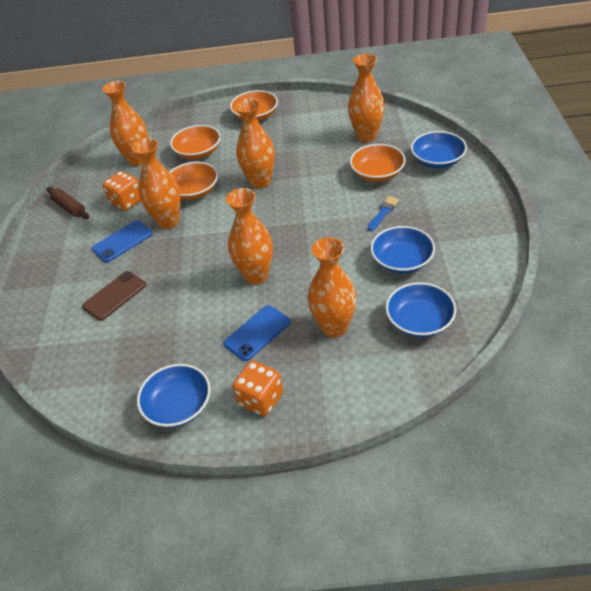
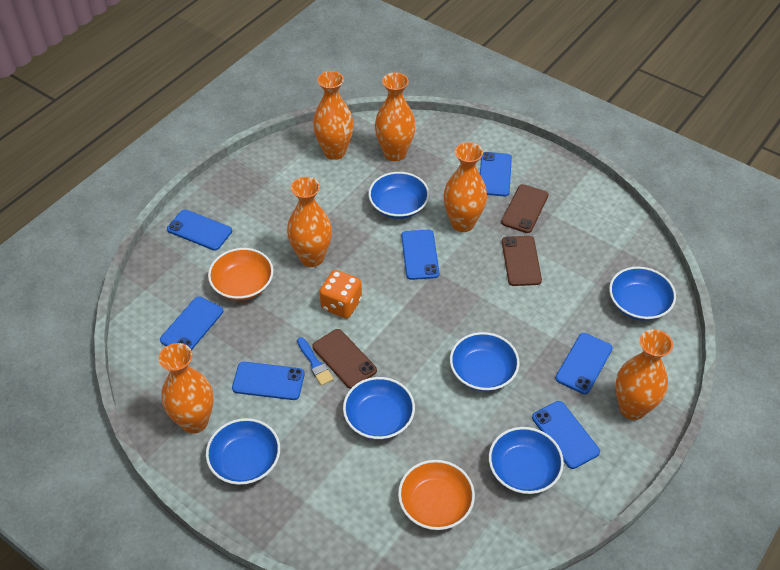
blue bowl: [137,364,211,428] [371,226,435,274] [385,282,456,337] [411,131,467,168] = 4 -> [206,418,280,485] [343,377,415,440] [368,172,429,219] [450,332,520,391] [489,427,564,494] [609,266,676,321] = 6
blue phone: [92,220,152,262] [223,305,291,361] = 2 -> [160,296,223,350] [167,209,232,251] [232,362,305,400] [401,230,440,280] [480,152,512,196] [532,401,600,469] [555,333,613,394] = 7
brown phone: [82,271,146,321] = 1 -> [312,329,377,389] [501,184,549,233] [502,236,542,286] = 3
brown rolling pin: [47,187,89,219] = 1 -> none = 0
orange bowl: [170,125,221,159] [170,162,218,200] [230,90,278,121] [350,144,406,182] = 4 -> [208,248,274,300] [398,460,475,530] = 2
orange dice: [102,171,141,211] [232,361,283,416] = 2 -> [320,270,362,318] = 1

